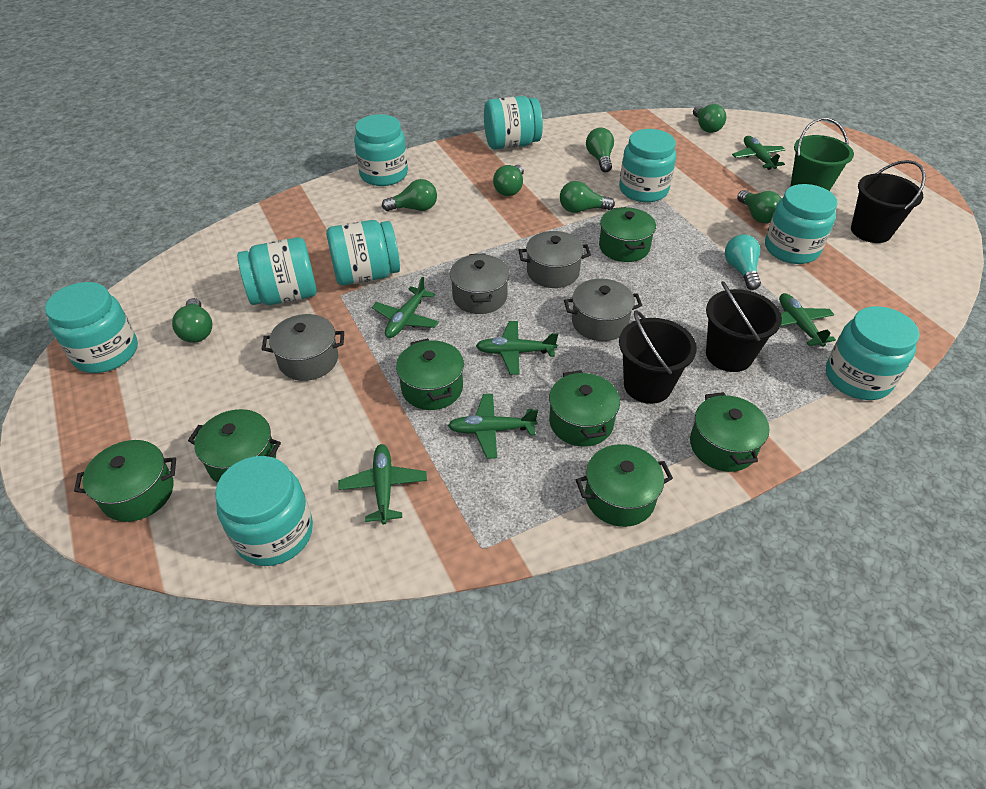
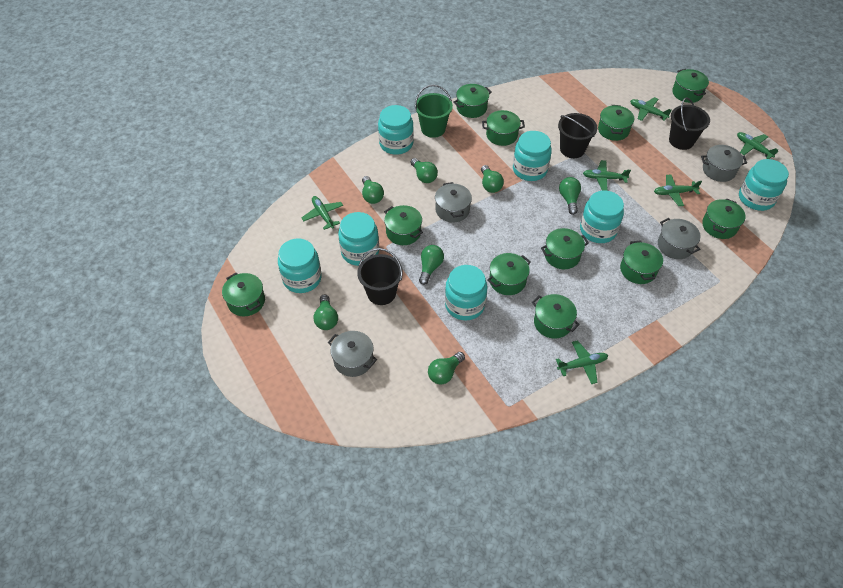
green pot: [74,440,176,522] [188,409,281,483] [396,338,464,410] [549,370,620,447] [576,444,673,527] [599,207,656,262] [690,392,769,472] = 7 -> [222,273,265,316] [384,205,423,245] [453,84,492,118] [482,110,525,146] [487,253,531,295] [532,294,580,339] [541,228,589,269] [598,105,634,141] [620,240,663,284] [672,69,709,103] [702,198,746,239] = 11
turquoise jar: [45,282,138,373] [215,456,313,566] [237,237,317,305] [326,220,400,285] [354,114,408,186] [484,96,543,149] [619,129,676,202] [765,184,838,264] [826,306,920,400] = 9 -> [278,239,322,293] [338,212,379,266] [378,105,414,155] [445,265,487,320] [513,131,552,181] [580,190,624,243] [739,159,789,211] = 7
turquoise light bulb: [725,234,761,290] = 1 -> none = 0

